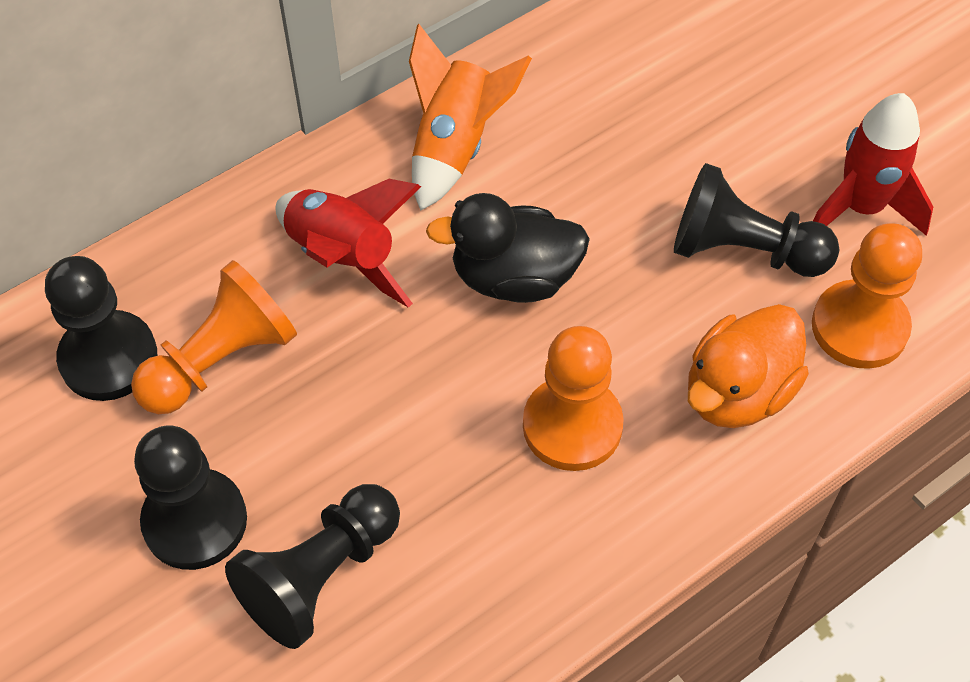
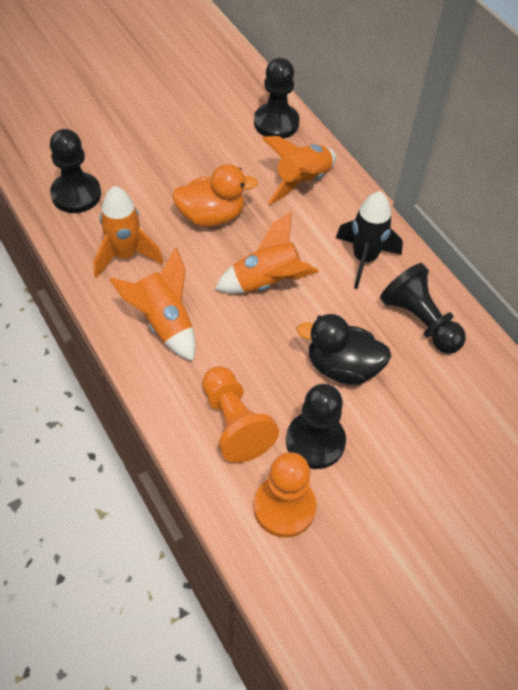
black rocket: none = 0 -> [336,191,403,289] = 1
orange pawn: [131,260,297,414] [523,326,624,471] [812,223,922,369] = 3 -> [202,366,279,463] [253,452,316,538] = 2
orange rocket: [409,24,532,211] = 1 -> [94,186,164,278] [109,247,196,361] [215,211,319,294] [262,136,336,204] = 4
red rocket: [275,179,421,308] [813,93,933,236] = 2 -> none = 0

